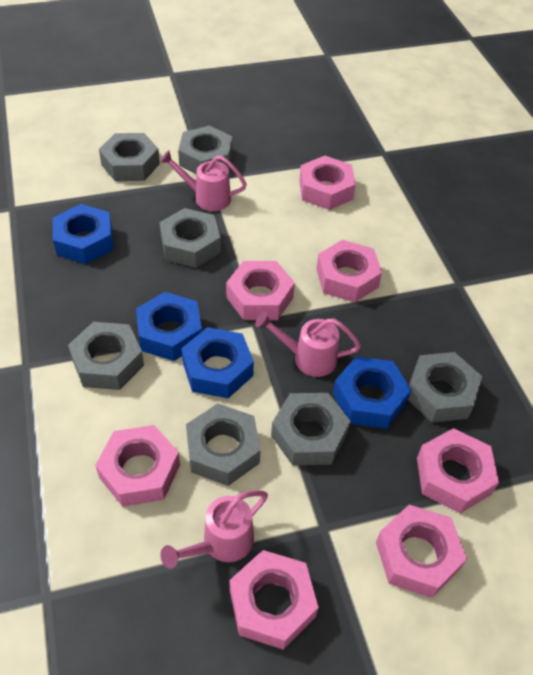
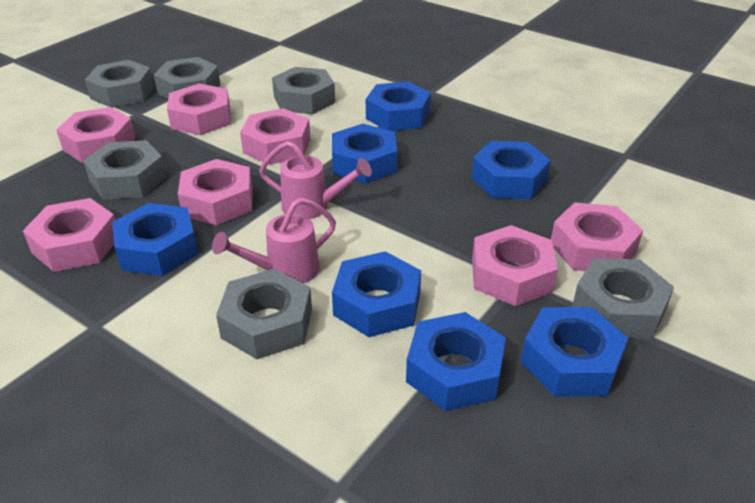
blue nut: [53,204,114,264] [136,292,202,361] [181,327,254,398] [333,356,411,429] = 4 -> [112,203,198,276] [332,124,397,183] [332,251,421,337] [366,81,431,131] [406,312,506,411] [471,141,551,199] [521,307,628,397] = 7
grey nut: [68,322,144,390] [99,133,160,181] [159,208,221,268] [178,126,232,174] [186,404,261,486] [271,393,351,465] [408,352,482,423] = 7 -> [83,140,166,200] [85,60,154,108] [154,57,220,99] [216,269,312,359] [272,67,335,114] [572,258,674,339] = 6
pink watering can: [160,150,247,211] [160,490,268,569] [255,311,361,377] = 3 -> [212,198,336,283] [259,141,372,219] = 2

